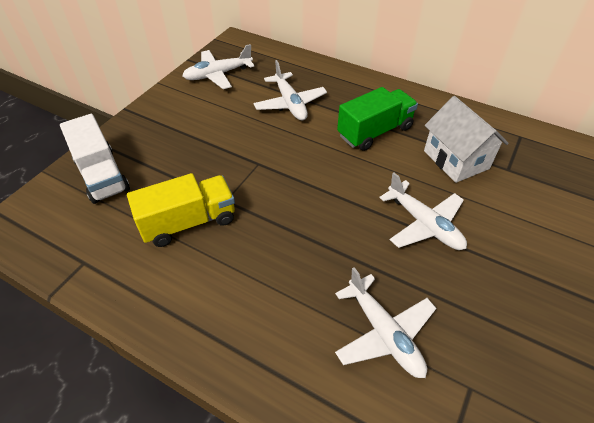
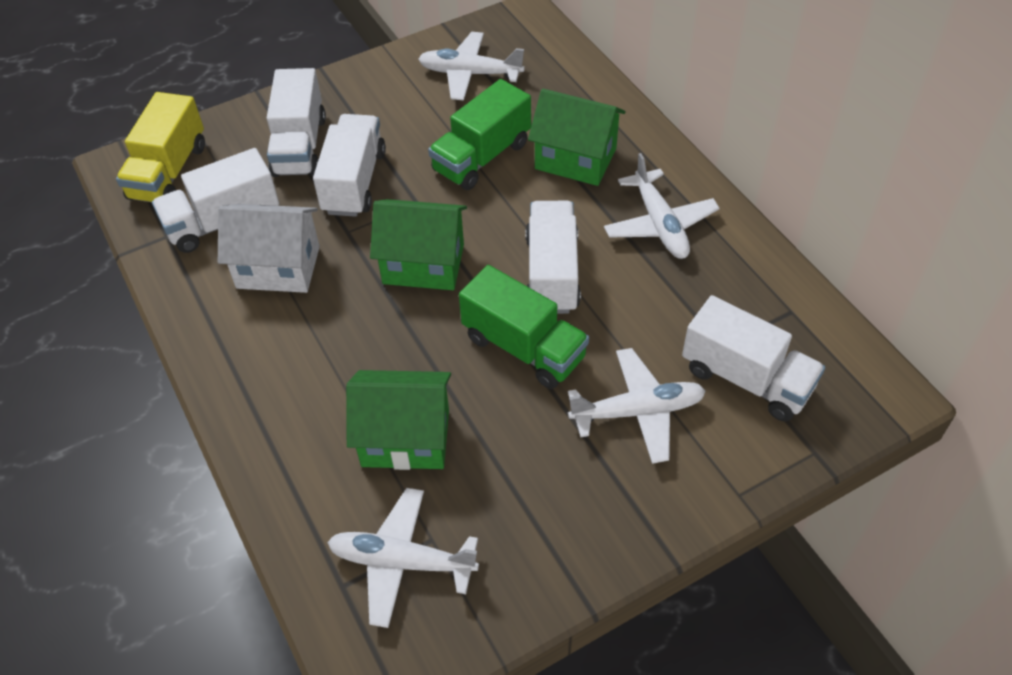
green house: none = 0 -> [346,370,451,470] [370,199,467,290] [528,89,626,186] = 3
green truck: [337,87,418,151] = 1 -> [428,79,531,190] [459,265,589,389] = 2
white truck: [60,114,130,204] = 1 -> [152,148,279,253] [267,68,326,177] [313,114,386,217] [526,201,581,314] [682,295,825,421] = 5

